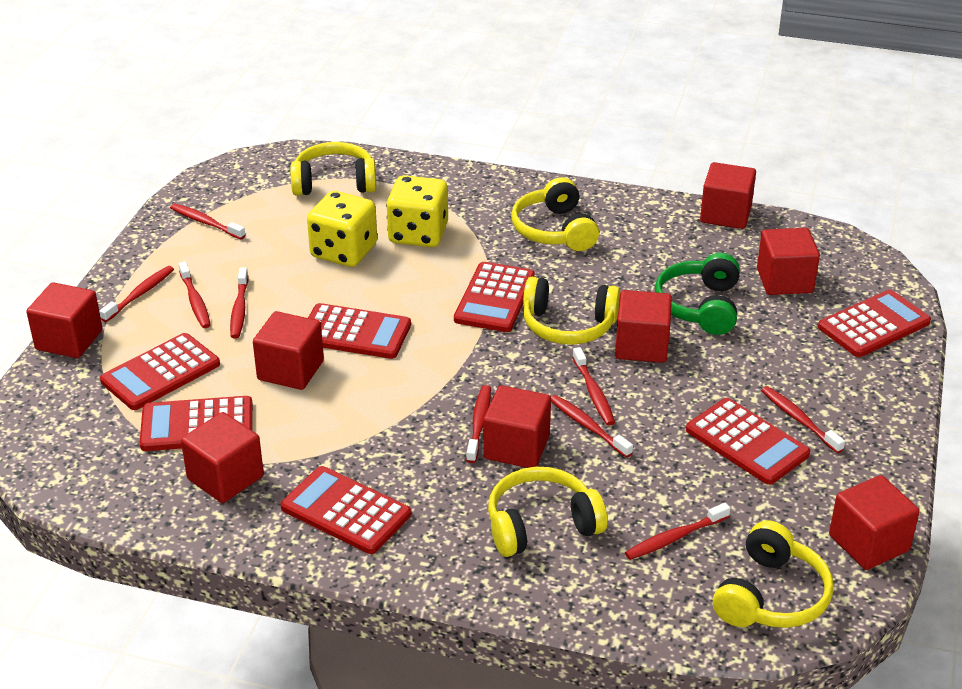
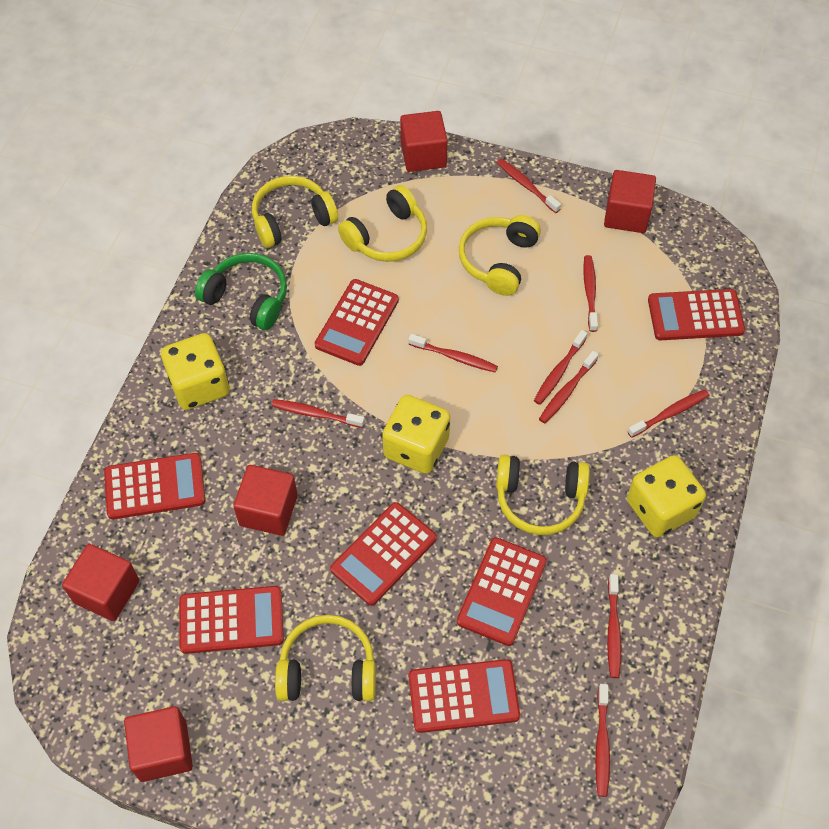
red cube: [26,282,102,358] [181,412,264,503] [253,311,324,390] [483,385,551,468] [615,290,672,363] [700,162,756,229] [757,228,820,295] [829,475,920,570] = 8 -> [62,544,139,621] [124,706,193,782] [233,465,298,536] [400,111,448,172] [604,170,656,233] = 5
yellow dice: [307,191,377,267] [386,175,448,247] = 2 -> [161,333,229,410] [382,395,450,474] [627,455,706,538] = 3

